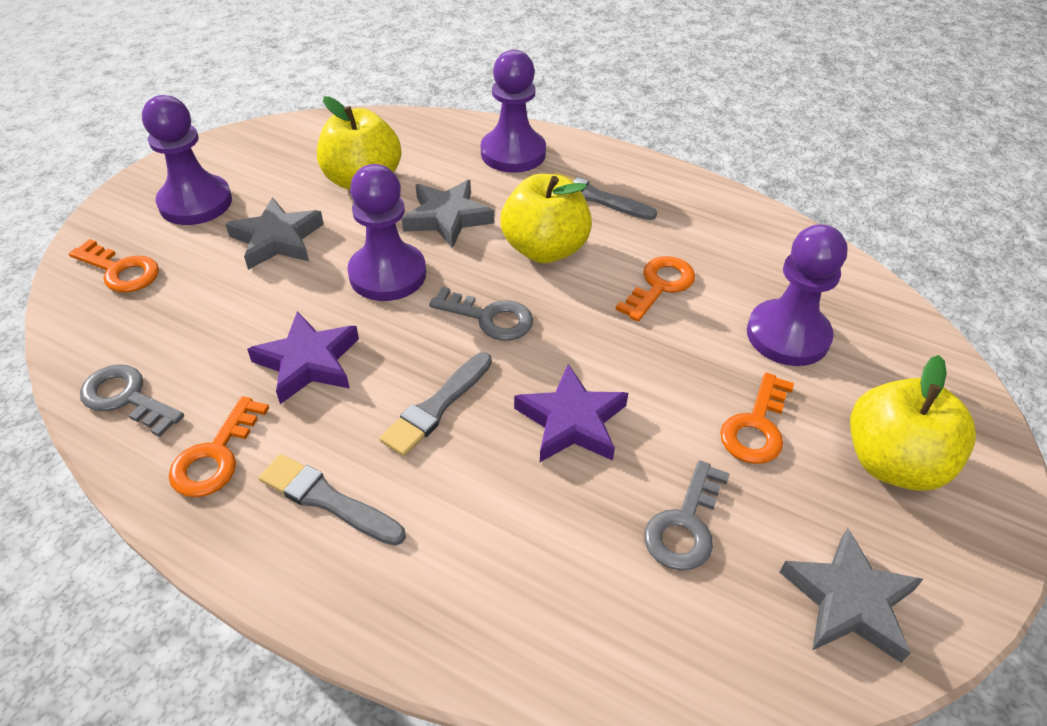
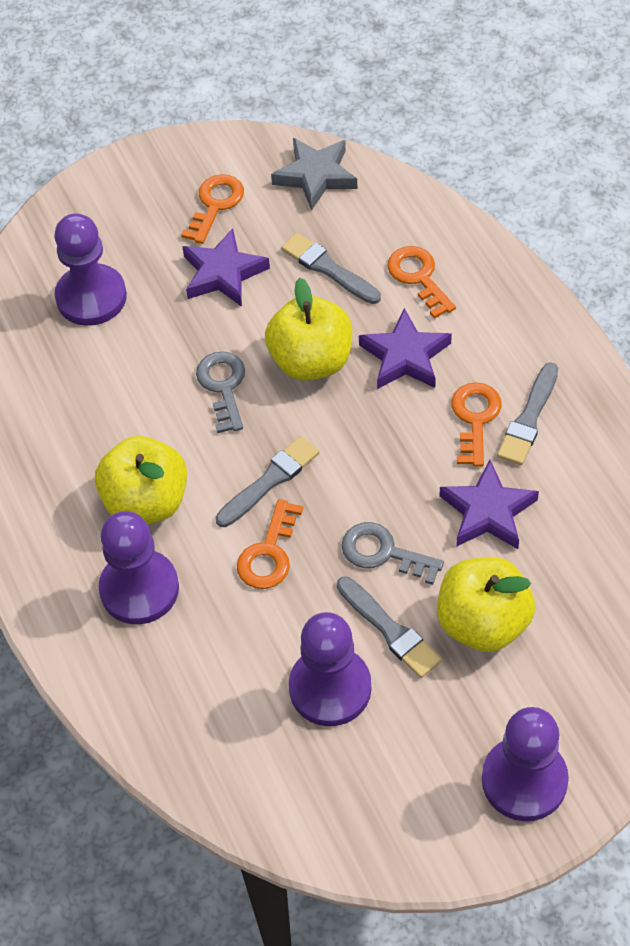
grey brush: [259,454,406,546] [380,352,492,456] [553,172,657,220] = 3 -> [216,436,320,527] [281,233,381,304] [337,577,442,678] [497,362,558,465] = 4
grey key: [80,364,184,437] [429,287,533,341] [644,460,730,571] = 3 -> [196,352,245,433] [342,522,444,585] = 2
grey star: [225,197,324,270] [402,180,494,249] [780,528,923,663] = 3 -> [271,138,357,211] = 1
purple star: [247,311,359,404] [514,364,628,462] = 2 -> [182,228,270,307] [359,308,452,389] [439,460,539,549] = 3

